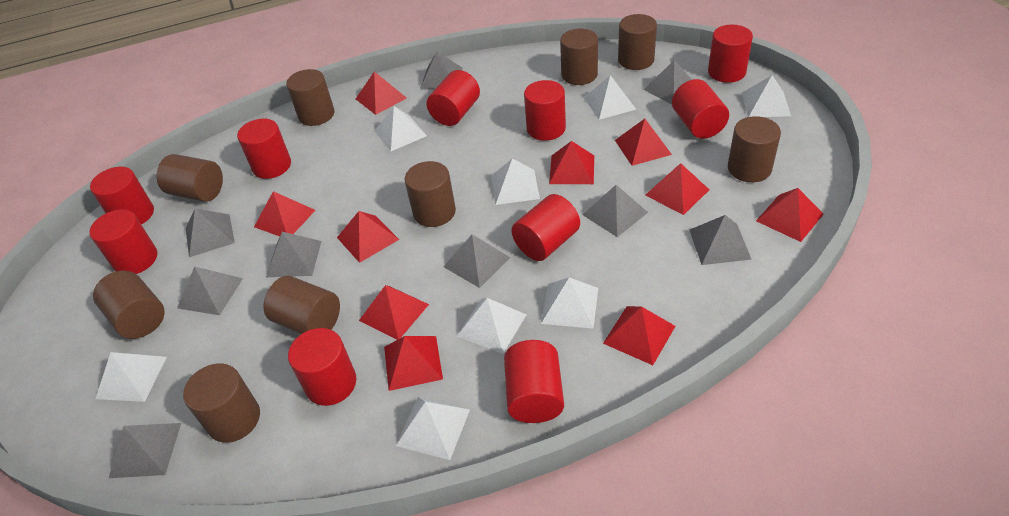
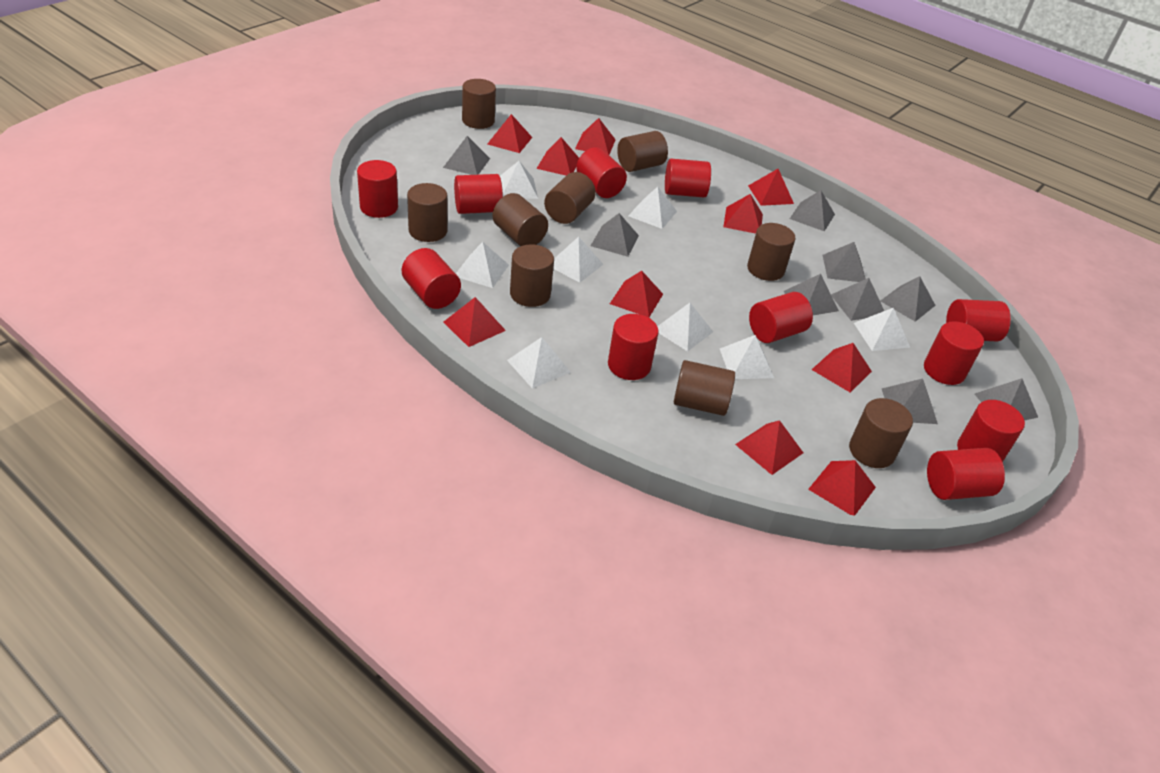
red cylinder: [89,209,157,274] [90,166,154,225] [237,118,291,179] [288,328,356,406] [427,70,480,126] [504,340,564,423] [511,194,580,261] [524,80,566,141] [672,79,729,139] [708,25,753,83] = 10 -> [357,160,398,218] [402,248,461,309] [454,174,503,214] [576,147,627,198] [608,314,659,380] [665,159,711,197] [749,292,813,343] [924,321,984,385] [927,448,1005,500] [946,299,1011,342] [957,400,1025,462] = 11

